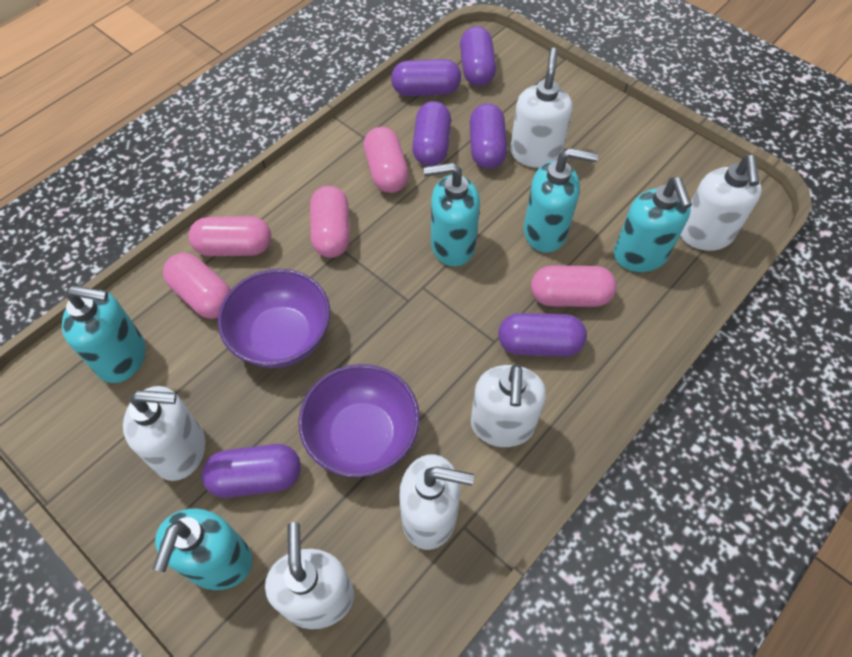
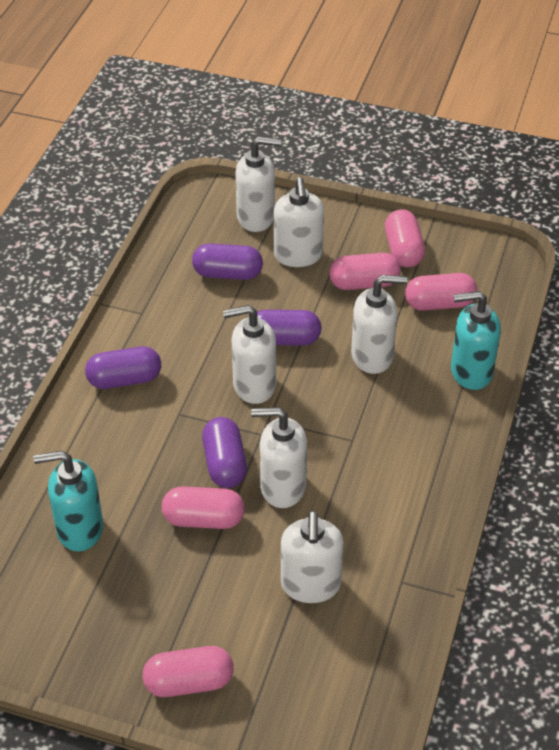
purple bowl: [218,269,330,368] [298,364,420,477] = 2 -> none = 0
purple capsule: [202,444,301,498] [391,59,461,96] [412,101,451,166] [460,26,496,86] [470,103,507,169] [498,313,587,357] = 6 -> [85,347,161,389] [192,244,263,280] [202,417,247,488] [257,310,322,346] = 4
turquoise soap dispenser: [62,286,145,383] [153,508,253,590] [423,163,480,267] [524,148,598,253] [614,177,692,272] = 5 -> [33,451,103,552] [451,291,501,390] = 2

